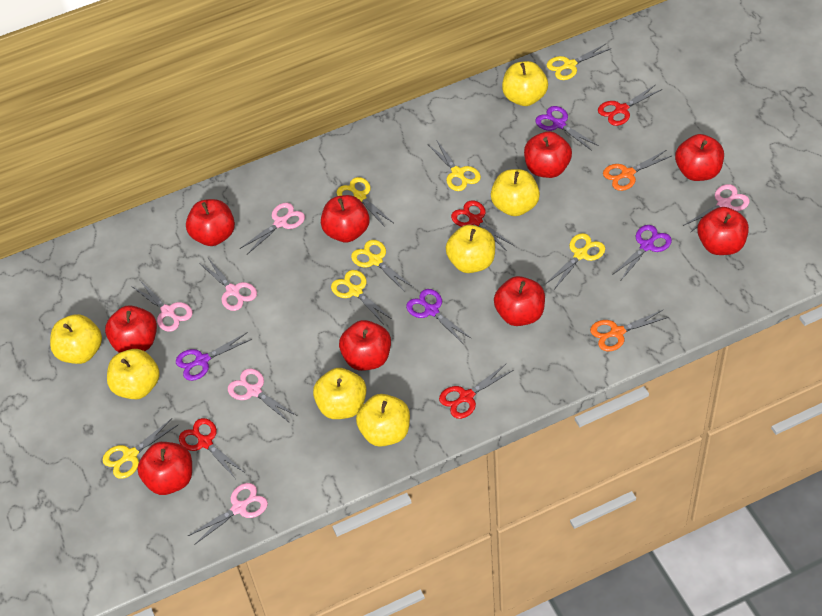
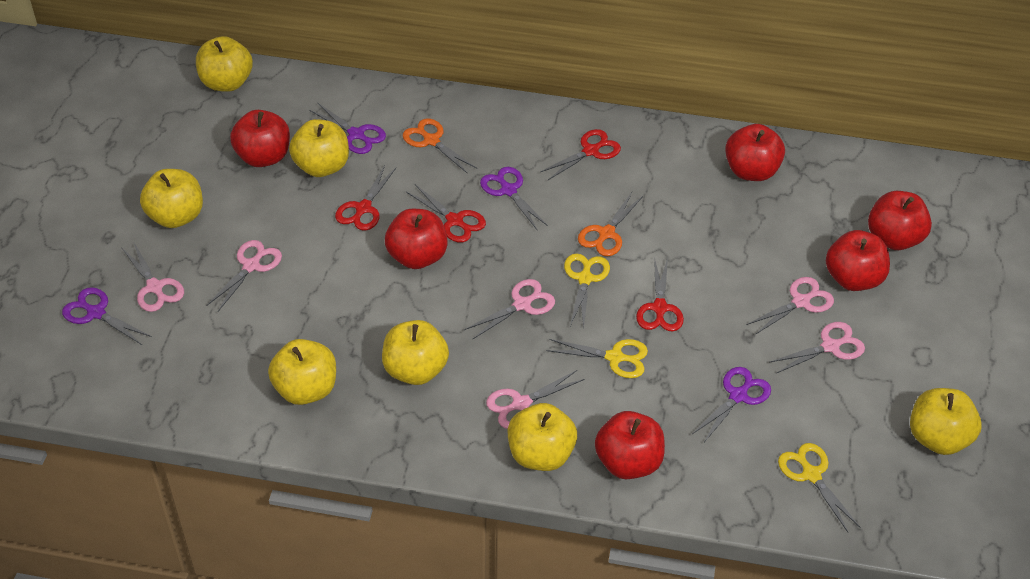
red apple: [105,305,157,353] [137,442,192,495] [186,199,235,246] [321,195,370,242] [339,320,391,371] [494,276,545,326] [524,131,572,178] [675,134,724,181] [697,207,749,255] = 9 -> [230,110,290,167] [385,209,448,269] [595,411,665,479] [725,124,785,181] [826,230,890,291] [868,191,932,250] = 6
yellow scissors: [103,418,178,479] [331,270,393,323] [337,177,393,228] [351,240,413,292] [429,140,481,191] [546,233,605,289] [547,44,612,80] = 7 -> [546,339,648,378] [564,253,610,328] [778,443,861,532] = 3

